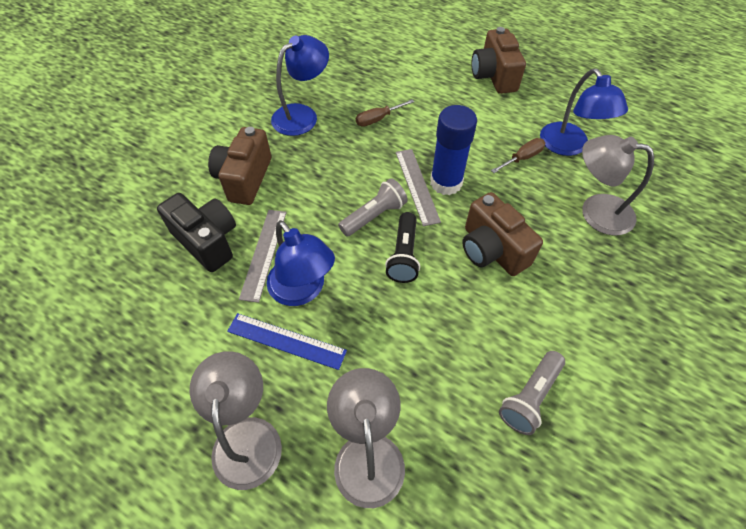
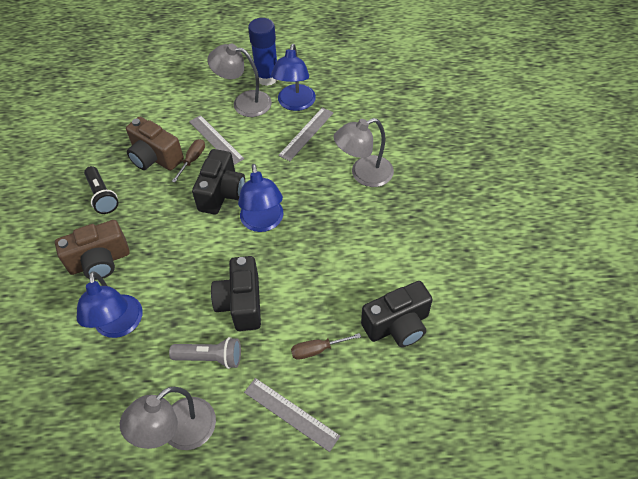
black camera: [157,193,236,272] = 1 -> [192,149,245,215] [211,256,261,331] [361,281,433,347] = 3
blue ruler: [227,313,347,370] = 1 -> none = 0
brown camera: [208,127,271,205] [462,192,543,276] [471,27,526,94] = 3 -> [55,220,130,280] [126,117,184,171] = 2
grey flashlight: [338,178,408,237] [499,351,565,435] = 2 -> [169,337,241,369] = 1
grey ruler: [239,210,287,303] [396,149,441,226] = 2 -> [189,115,244,165] [244,378,340,452] [278,108,334,161] = 3

